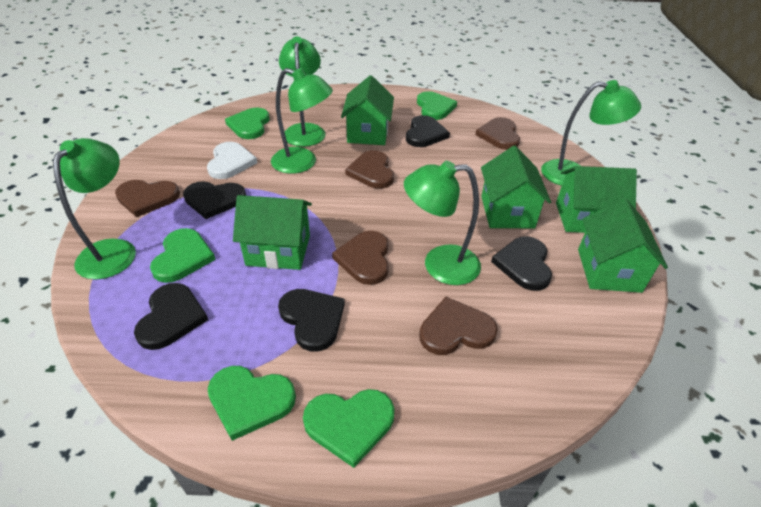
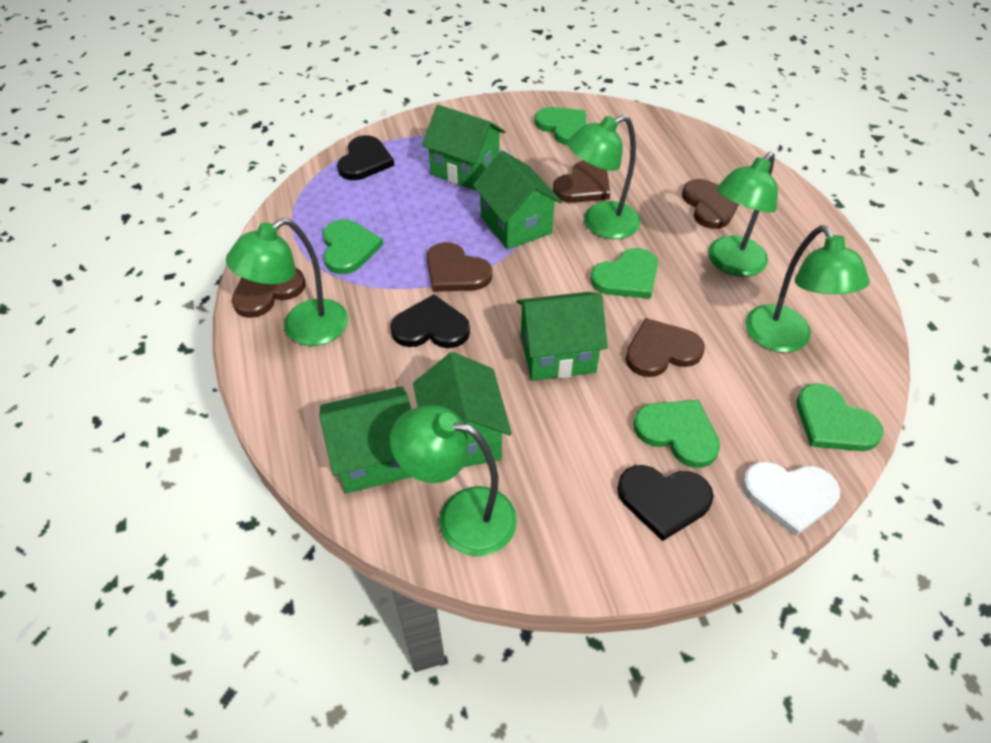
black heart: [134,283,208,350] [183,181,246,219] [278,289,345,351] [406,115,450,147] [491,236,552,291] = 5 -> [337,135,394,180] [390,294,470,348] [617,465,714,541] = 3

